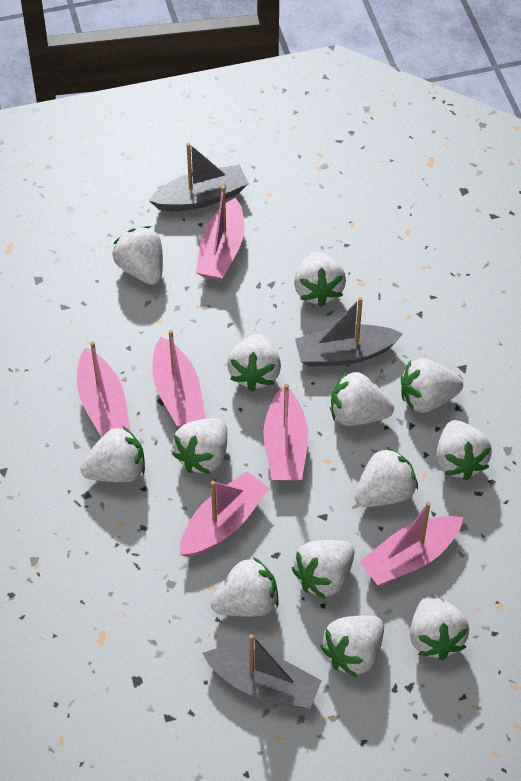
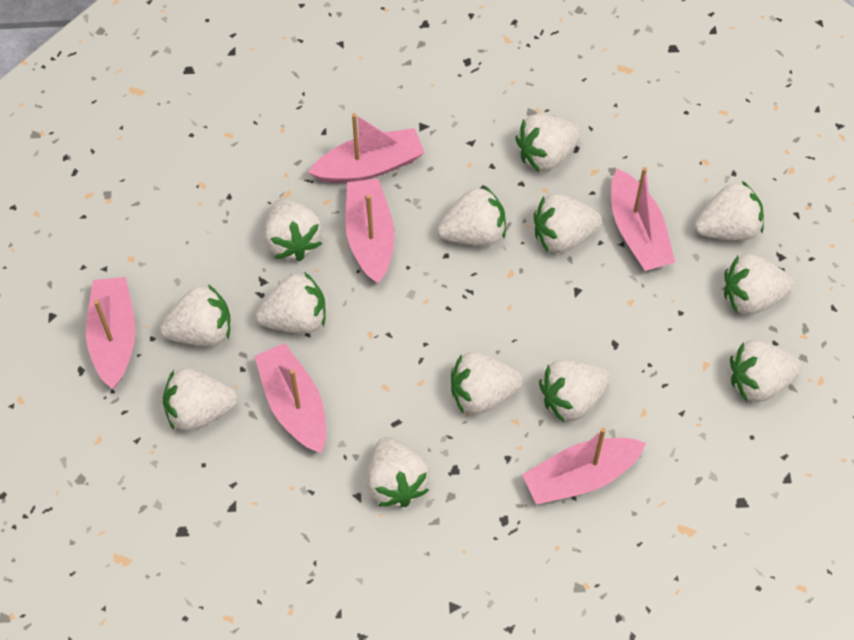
grey boat: [148,143,249,211] [202,634,322,709] [295,297,403,367] = 3 -> none = 0

